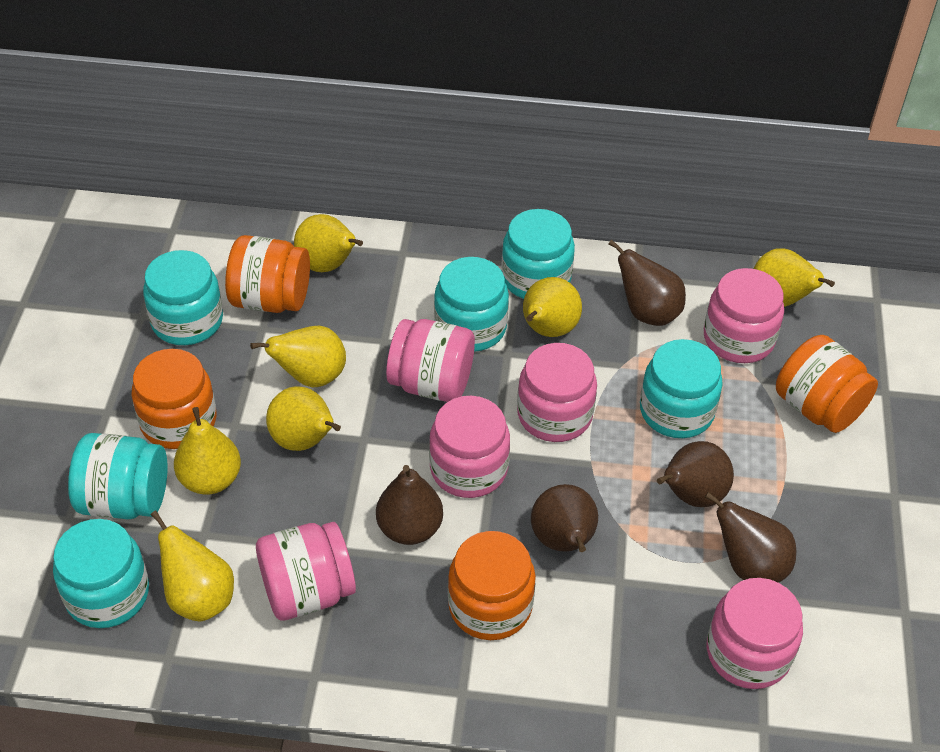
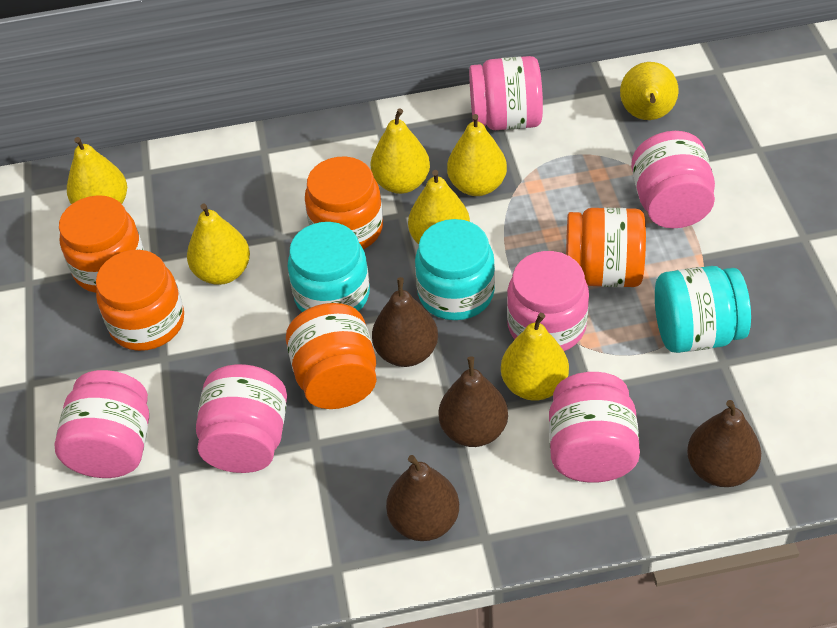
brown pear: [376,465,443,545] [531,484,598,552] [608,240,686,326] [657,441,734,507] [705,492,796,583] = 5 -> [372,277,438,367] [386,455,459,541] [439,357,508,447] [687,400,761,487] = 4
orange jar: [132,349,216,449] [225,235,310,313] [448,531,536,640] [776,335,878,433] = 4 -> [59,195,144,293] [96,250,184,351] [286,303,377,409] [305,157,383,249] [566,208,646,287] = 5
turquoise jar: [53,519,149,628] [68,433,167,519] [143,250,223,345] [434,257,509,352] [501,209,575,299] [640,339,723,438] = 6 -> [287,222,370,312] [415,219,495,320] [655,266,751,353] = 3

